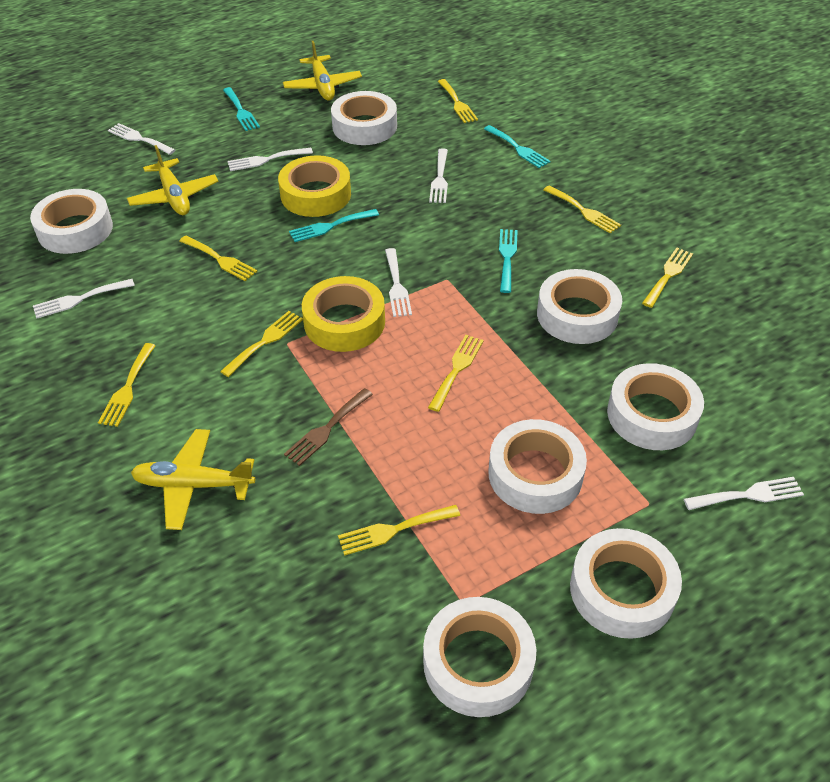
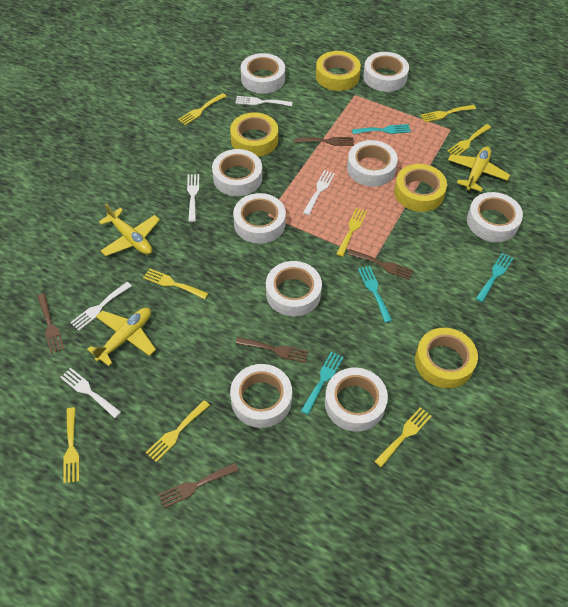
brown fork: [284,388,373,466] = 1 -> [37,294,64,354] [159,463,239,508] [236,337,309,363] [295,137,354,146] [347,249,413,280] = 5
white fork: [33,279,135,319] [108,123,176,155] [227,148,313,171] [385,248,412,317] [429,148,448,203] [684,477,804,510] = 6 -> [60,368,121,418] [70,282,132,331] [187,174,199,222] [235,96,293,106] [303,170,335,215] = 5
white tape: [30,189,113,254] [331,91,397,145] [423,597,536,717] [488,419,587,514] [537,269,622,344] [570,528,682,639] [607,363,704,450] = 7 -> [212,149,262,196] [230,364,292,428] [233,193,286,244] [241,53,285,94] [266,261,322,317] [325,368,388,432] [347,140,398,187] [363,52,409,92] [467,192,523,242] = 9
yellow tape: [278,155,351,217] [302,276,385,352] = 2 -> [230,112,278,157] [316,51,361,91] [394,164,447,212] [415,328,478,388] = 4

